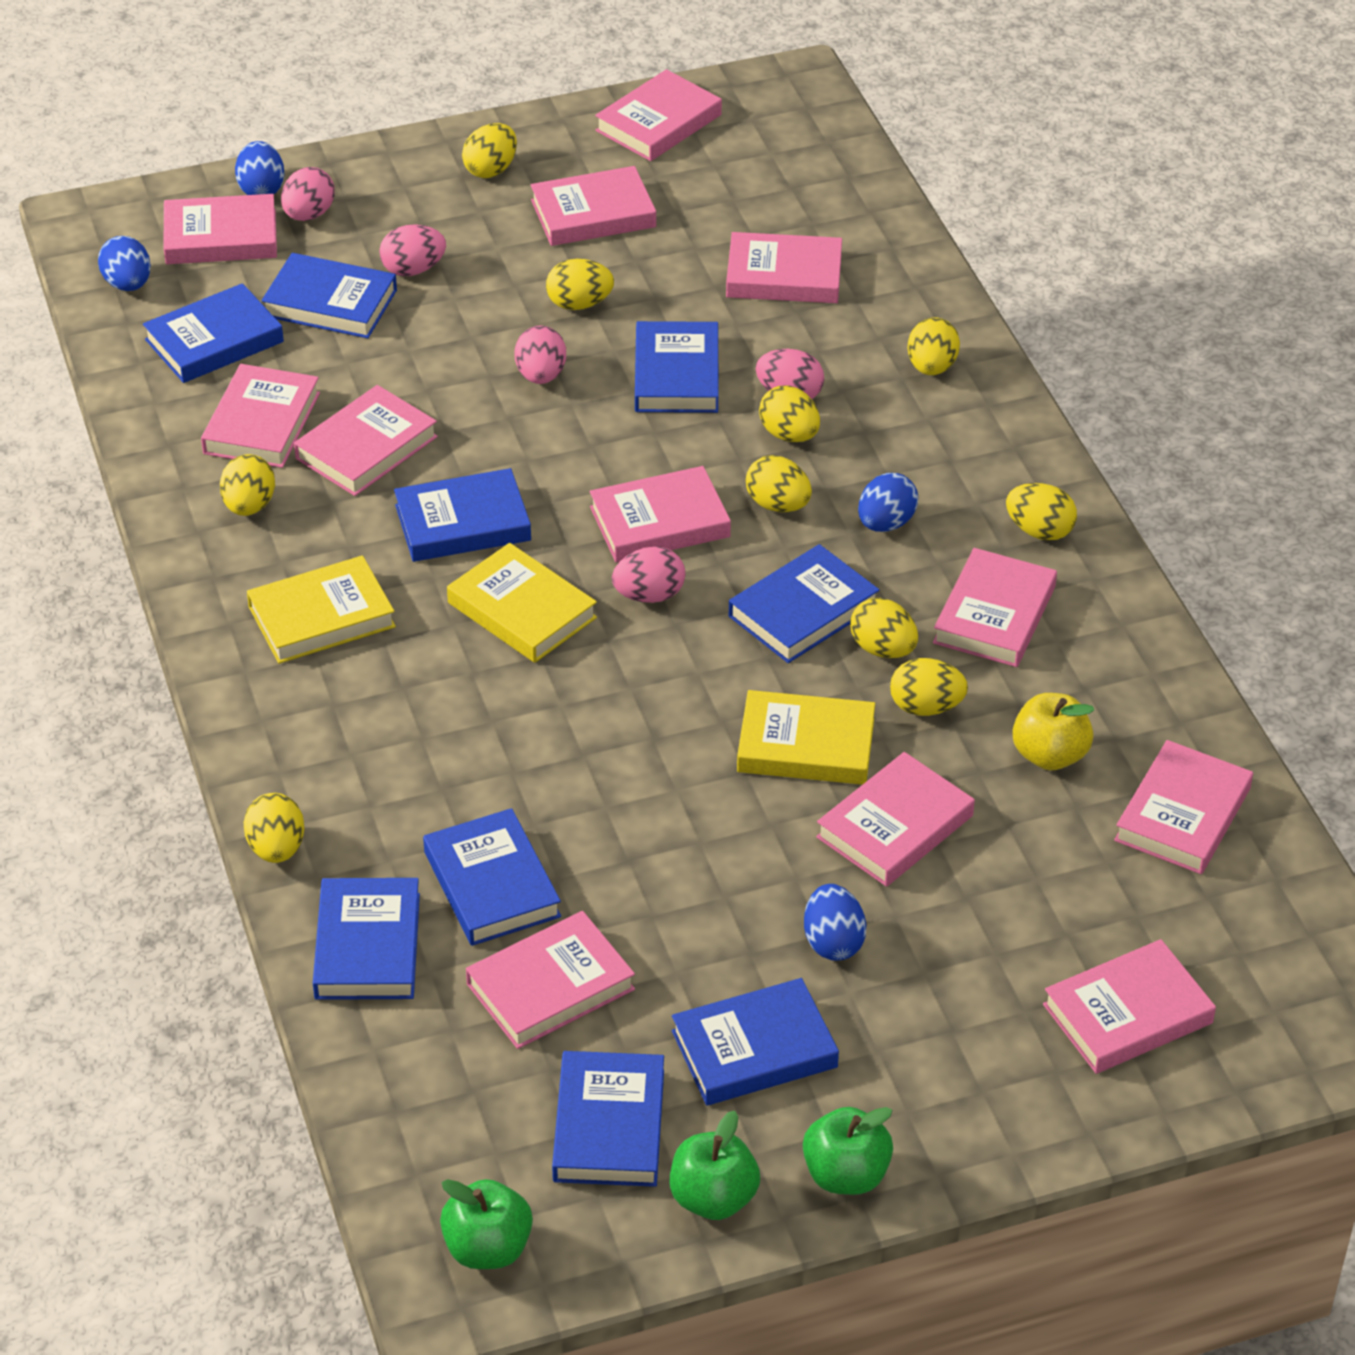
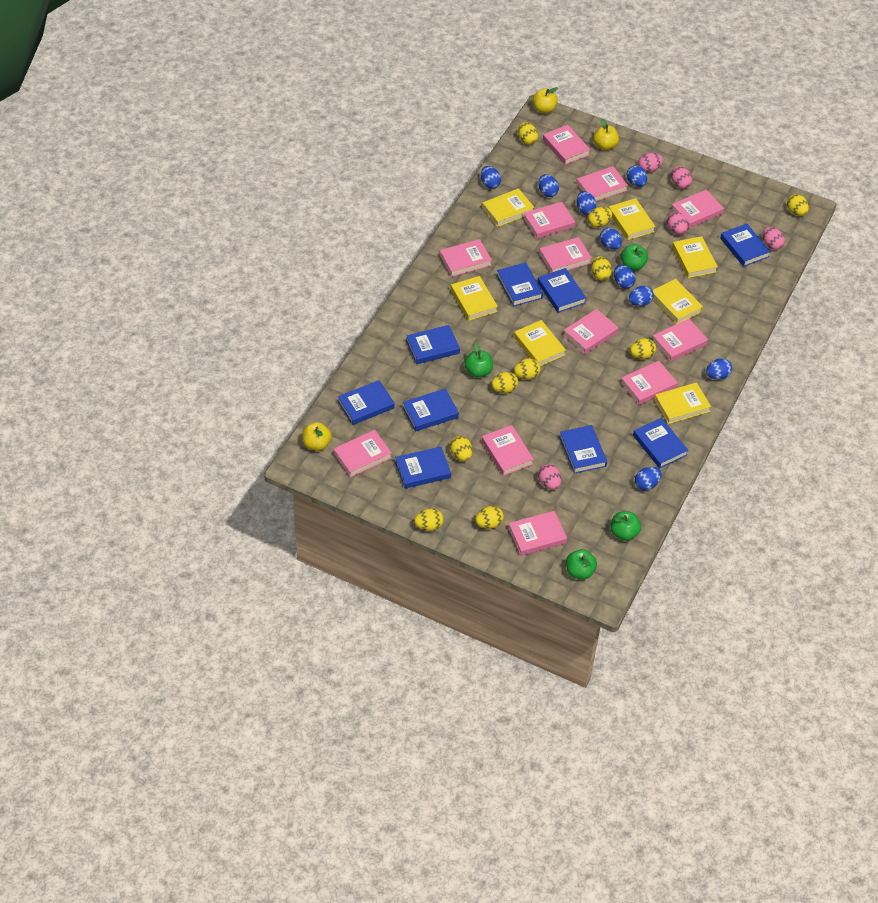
blue egg: [98,236,151,291] [235,141,284,195] [804,884,866,961] [858,473,918,532] = 4 -> [481,166,501,189] [538,174,559,197] [576,191,597,215] [600,228,622,250] [614,265,636,289] [627,165,647,187] [629,286,654,306] [635,467,662,490] [706,358,732,380] = 9
green apple: [440,1179,533,1269] [670,1111,760,1220] [803,1107,893,1195] = 3 -> [465,343,493,377] [566,549,597,579] [611,511,641,541] [621,244,648,270] = 4
yellow apple: [1012,693,1094,771] = 1 -> [302,422,332,451] [533,87,558,113] [593,118,619,150] = 3
yellow book: [247,555,396,664] [447,543,597,663] [737,690,875,785] = 3 -> [451,276,498,321] [482,188,534,227] [514,320,566,366] [609,198,656,240] [653,279,703,324] [654,382,711,424] [672,236,718,278] = 7

